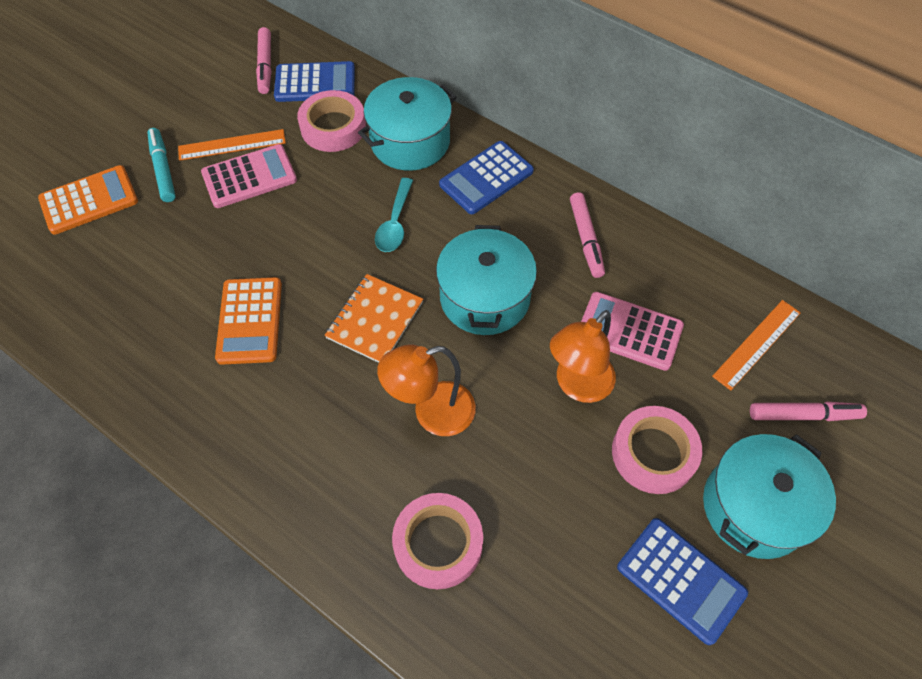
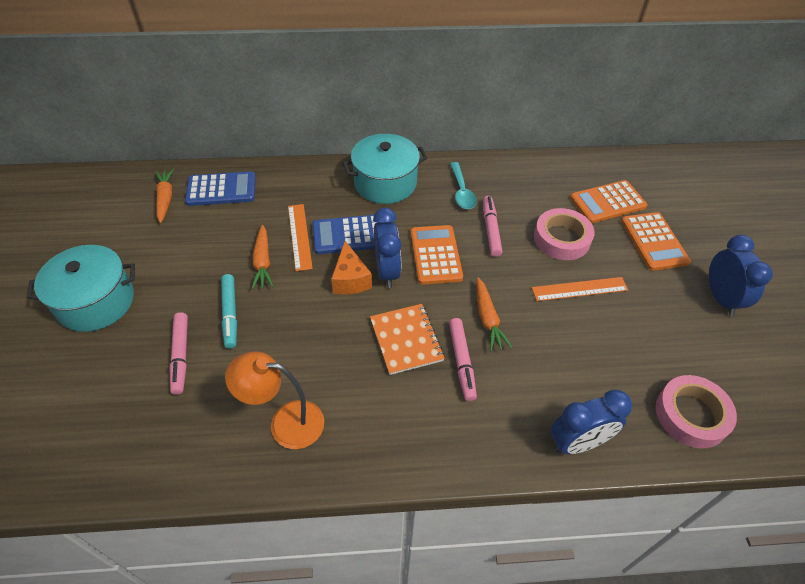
blue calculator: [274,61,355,102] [439,141,534,214] [617,518,748,645] = 3 -> [185,171,256,206] [312,215,377,254] = 2
blue clock: none = 0 -> [373,208,401,288] [551,390,632,454] [709,235,773,316] = 3
orange calculator: [38,165,138,235] [215,277,282,365] = 2 -> [411,225,463,285] [570,180,647,223] [621,212,691,271] = 3
orange carrot: none = 0 -> [155,168,174,223] [251,225,274,289] [476,277,513,352] = 3
orange cheese: none = 0 -> [331,241,372,294] = 1
orange lamp: [377,345,476,436] [550,310,616,403] = 2 -> [225,351,324,449] = 1
pink calculator: [201,144,297,208] [581,292,684,371] = 2 -> none = 0
pink tape: [297,90,366,152] [392,493,483,589] [612,406,702,494] = 3 -> [534,208,595,260] [656,375,737,448] = 2
turquoise pot: [358,77,457,171] [436,225,537,335] [703,434,836,559] = 3 -> [27,245,135,332] [343,134,428,204] = 2

